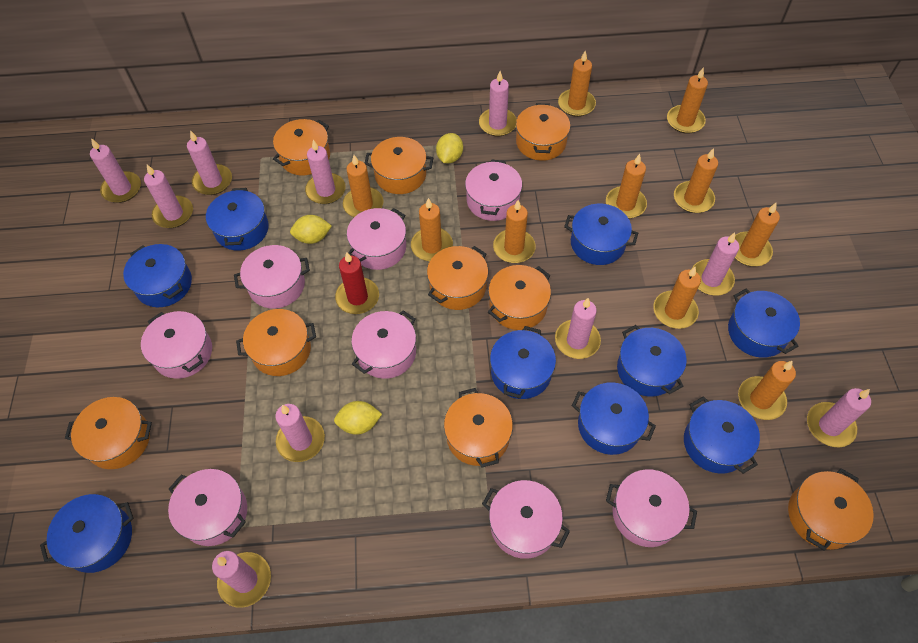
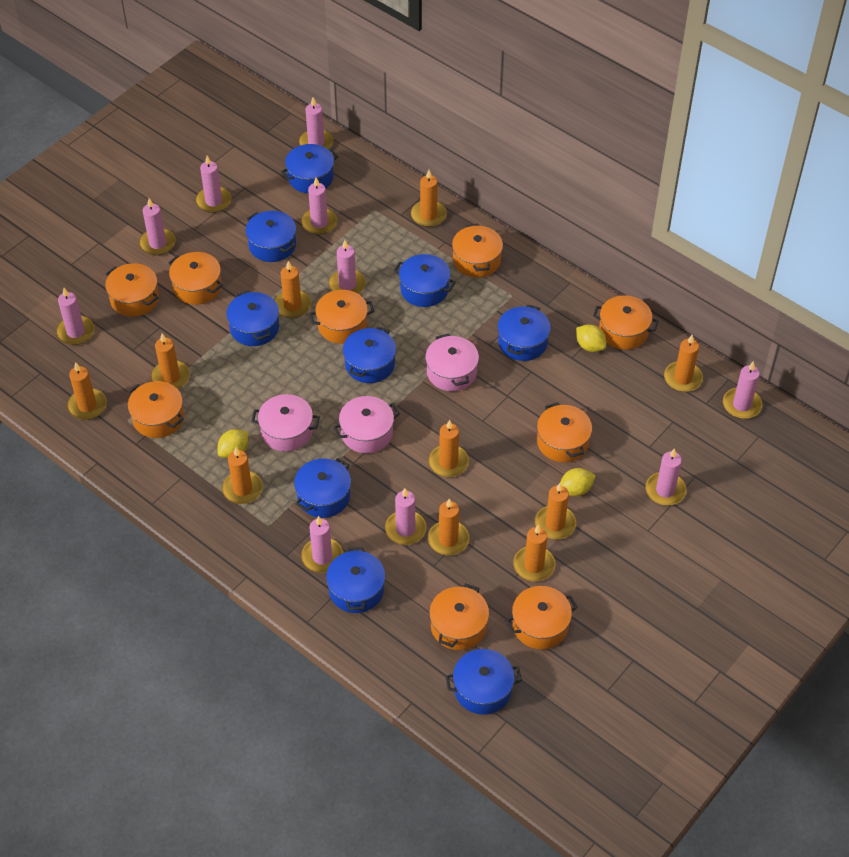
pink pot: [141,311,212,379] [168,469,247,546] [234,245,310,309] [347,208,406,270] [351,310,416,379] [465,159,522,221] [482,480,570,559] [606,469,697,547] = 8 -> [251,394,320,452] [333,396,400,453] [425,334,479,391] = 3
red candle: [335,252,379,314] = 1 -> none = 0

